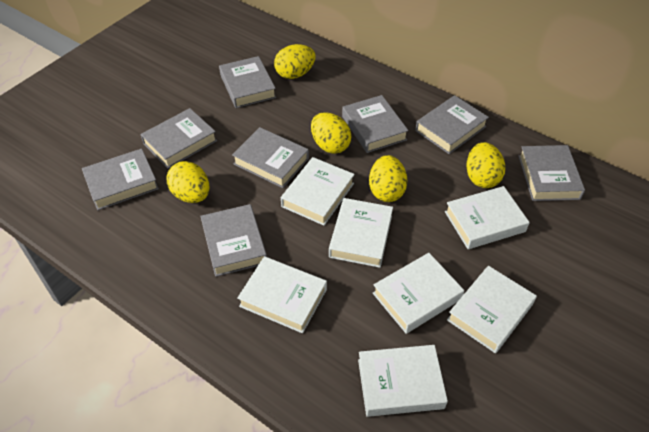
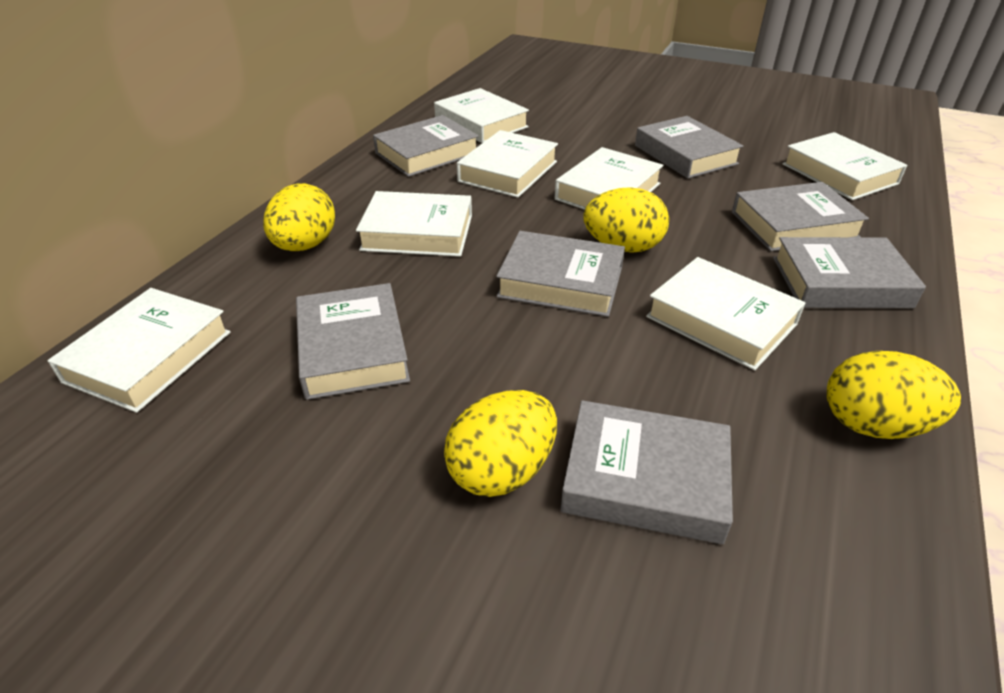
grey book: [82,149,159,210] [141,108,217,169] [200,204,267,277] [219,56,276,108] [232,127,309,188] [342,95,408,153] [415,95,489,154] [518,145,585,201] = 8 -> [296,283,410,400] [373,115,479,177] [496,231,625,317] [560,400,733,544] [635,116,743,179] [732,182,869,251] [773,237,926,308] = 7
yellow egg: [167,161,209,203] [274,44,316,79] [311,112,352,154] [369,155,407,202] [466,142,505,188] = 5 -> [263,183,335,251] [444,390,557,497] [583,187,669,253] [827,351,961,439] = 4

